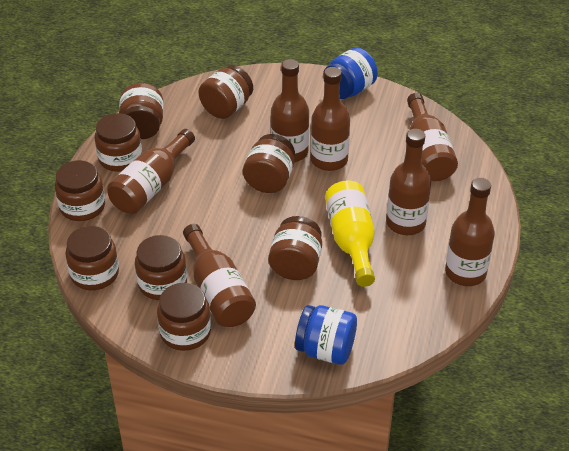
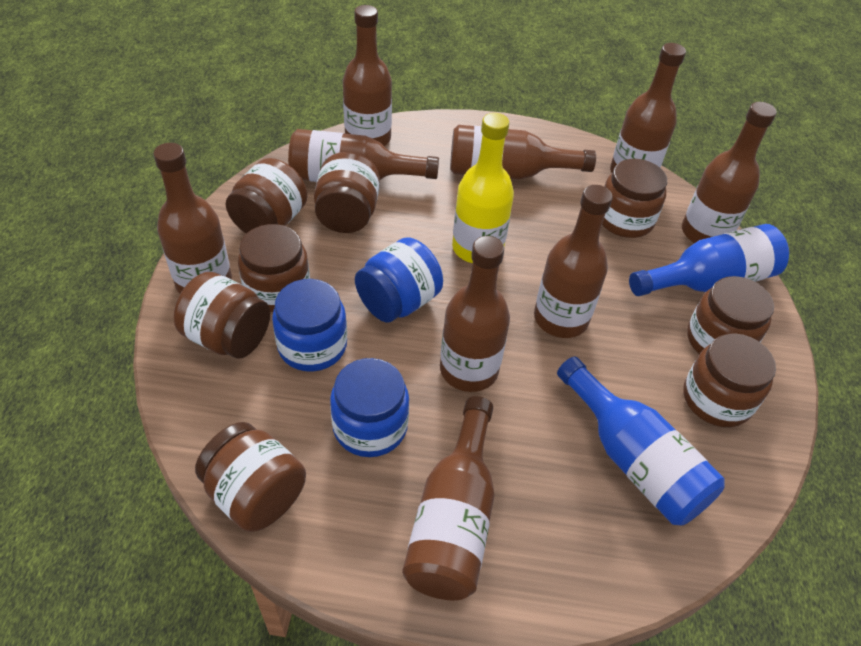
blue bottle: none = 0 -> [557,357,725,525] [629,224,789,296] = 2
blue jar: [295,305,357,365] [323,47,378,99] = 2 -> [272,279,347,371] [330,358,409,457] [355,237,443,322] = 3
brown bottle: [107,129,195,214] [183,224,256,327] [271,59,309,162] [310,67,350,171] [386,129,431,235] [407,93,458,181] [445,178,495,286] = 7 -> [153,143,232,294] [288,129,439,182] [343,5,392,146] [402,396,495,600] [440,236,510,392] [450,125,596,180] [534,185,613,338] [610,43,686,173] [682,102,777,243] = 9
brown jar: [55,160,105,221] [65,226,119,290] [95,113,142,172] [119,83,164,139] [135,235,187,300] [157,283,211,351] [198,65,253,119] [243,134,295,193] [268,216,322,280] = 9 -> [174,272,270,359] [195,422,306,532] [226,158,307,234] [238,224,310,312] [314,152,380,233] [602,159,667,238] [683,333,776,427] [687,276,774,354] = 8

